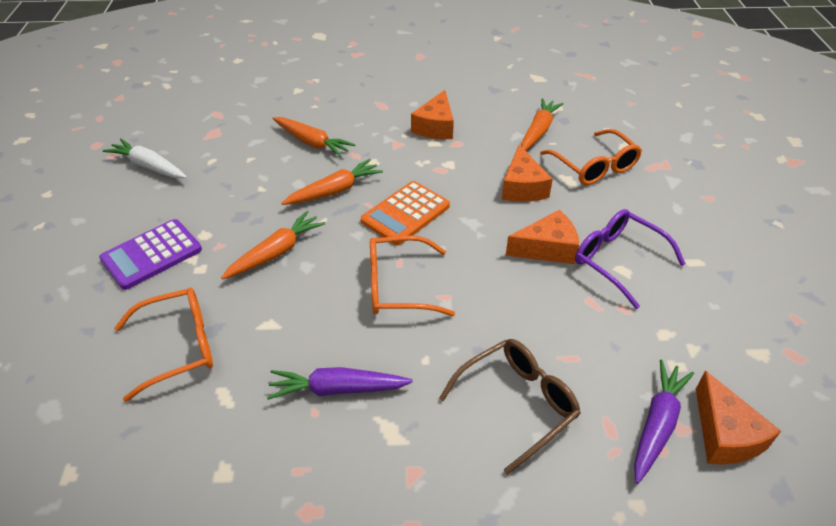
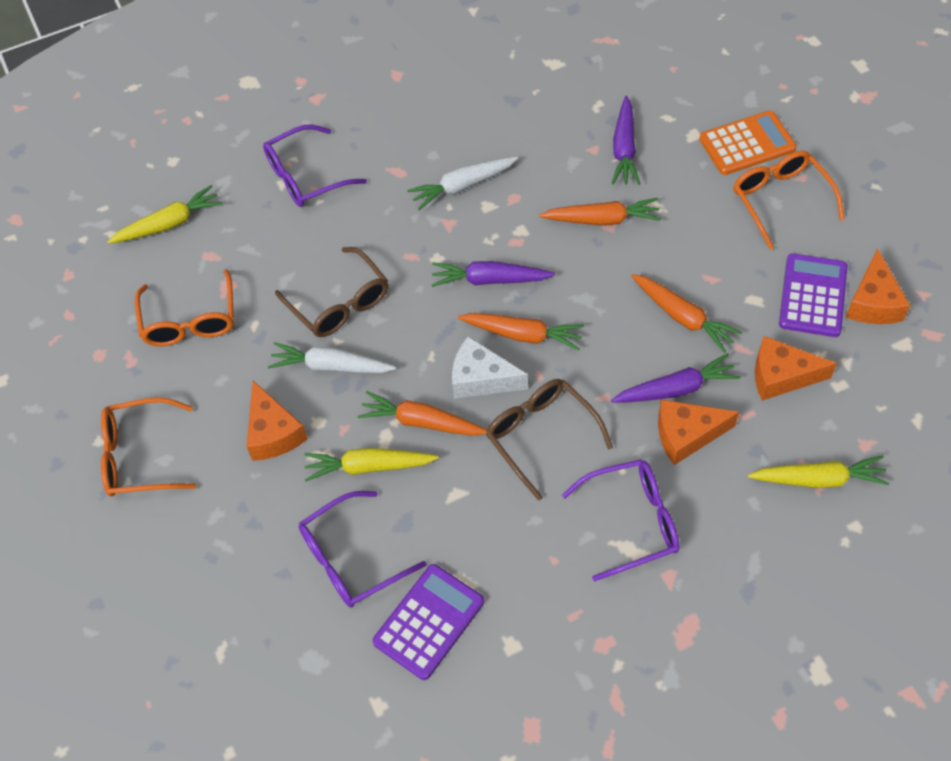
brown glasses: [439,339,581,475] = 1 -> [275,247,388,337] [486,379,613,501] = 2
purple calculator: [99,219,202,290] = 1 -> [373,564,484,680] [779,253,847,337] = 2
purple carrot: [267,367,413,400] [634,360,694,484] = 2 -> [432,261,555,287] [611,96,640,185] [611,353,740,403] = 3
purple glasses: [575,209,686,309] = 1 -> [263,124,367,207] [299,491,426,608] [562,459,680,582] = 3
white carrot: [103,139,187,178] = 1 -> [268,342,396,373] [407,156,519,210] = 2
white cheese: none = 0 -> [452,336,528,399] = 1
yellow carrot: none = 0 -> [107,185,222,244] [304,448,439,482] [748,456,889,488] = 3

